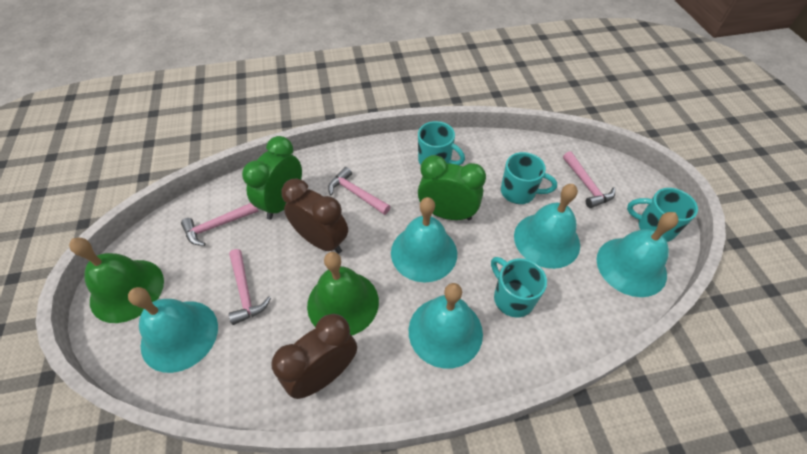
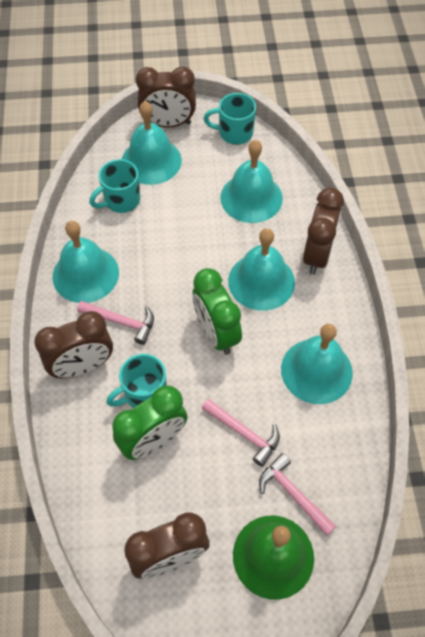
brown clock: [271,314,357,399] [281,178,348,254] = 2 -> [34,311,113,378] [124,512,209,578] [136,66,196,128] [303,187,344,275] = 4
green bell: [69,238,164,323] [307,252,379,335] = 2 -> [233,516,314,600] = 1
pink hammer: [181,203,259,246] [229,249,271,325] [328,167,391,215] [563,151,615,208] = 4 -> [77,301,154,345] [202,399,280,467] [259,453,336,536] = 3
turquoise mug: [418,121,465,165] [491,257,547,317] [501,152,557,204] [627,188,698,242] = 4 -> [89,159,140,213] [106,354,167,408] [203,93,256,145] = 3

